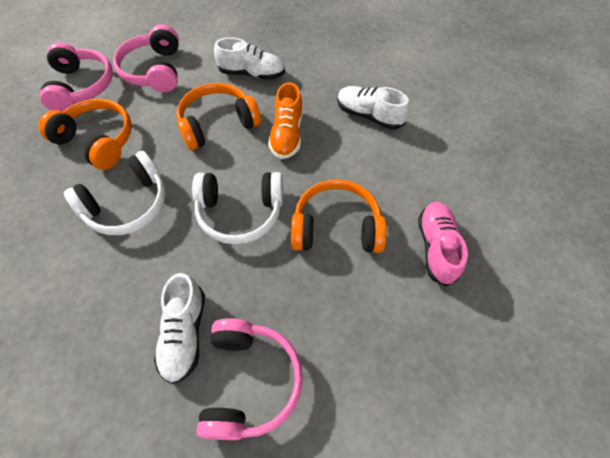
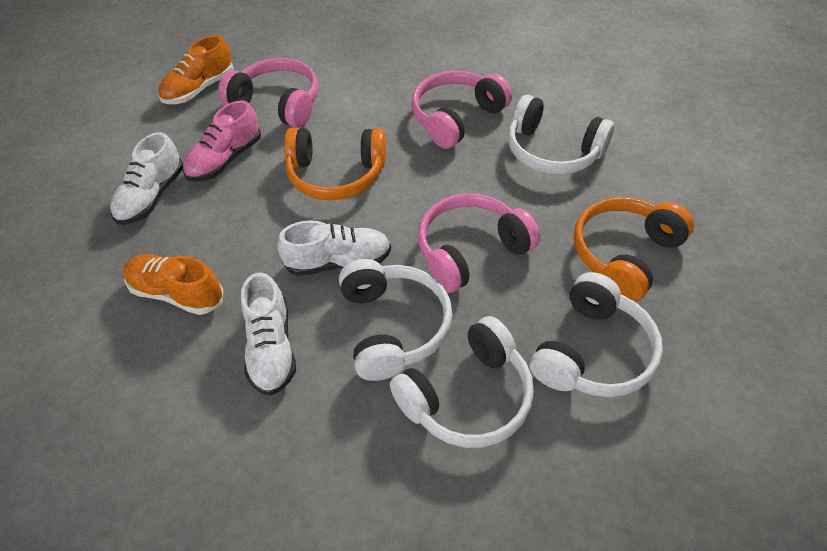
orange headphones: [38,99,132,170] [177,83,261,150] [291,179,387,253] = 3 -> [284,127,386,200] [574,197,694,302] = 2
orange shoe: [268,82,303,159] = 1 -> [123,254,224,315] [158,35,234,104] = 2
white headphones: [64,151,166,235] [192,172,283,244] = 2 -> [339,259,453,381] [390,316,534,448] [508,95,614,175] [530,272,663,397] = 4

